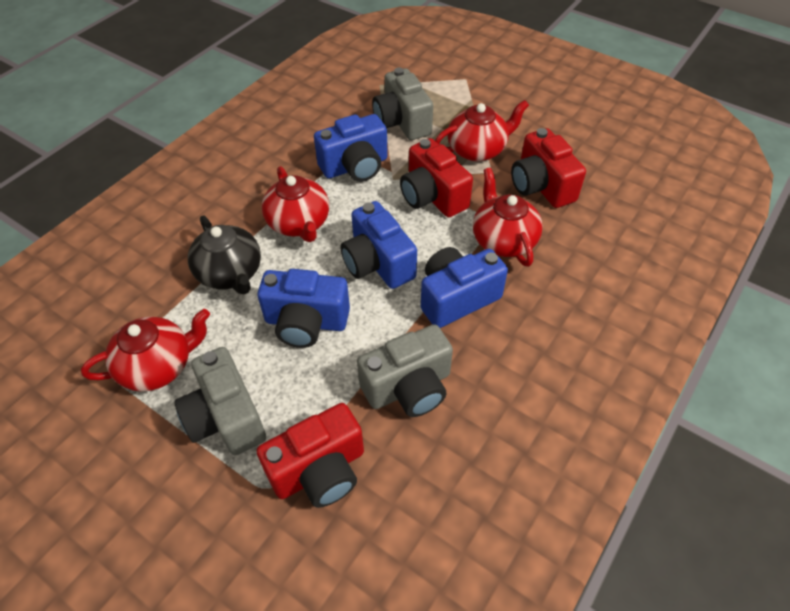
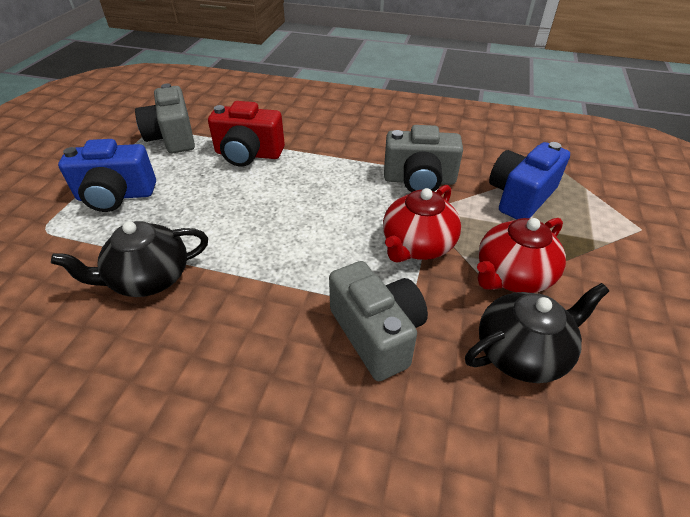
black teapot: [188,215,261,294] = 1 -> [51,221,208,297] [465,283,609,383] = 2
blue camera: [257,269,350,348] [314,114,388,182] [340,201,417,289] [421,247,508,328] = 4 -> [58,139,156,212] [489,142,570,219] = 2
red camera: [257,403,364,508] [400,138,473,217] [511,128,586,208] = 3 -> [208,101,285,167] = 1
red teapot: [81,309,210,392] [262,166,329,242] [435,100,529,161] [473,168,543,267] = 4 -> [383,185,461,263] [477,218,566,293] = 2

